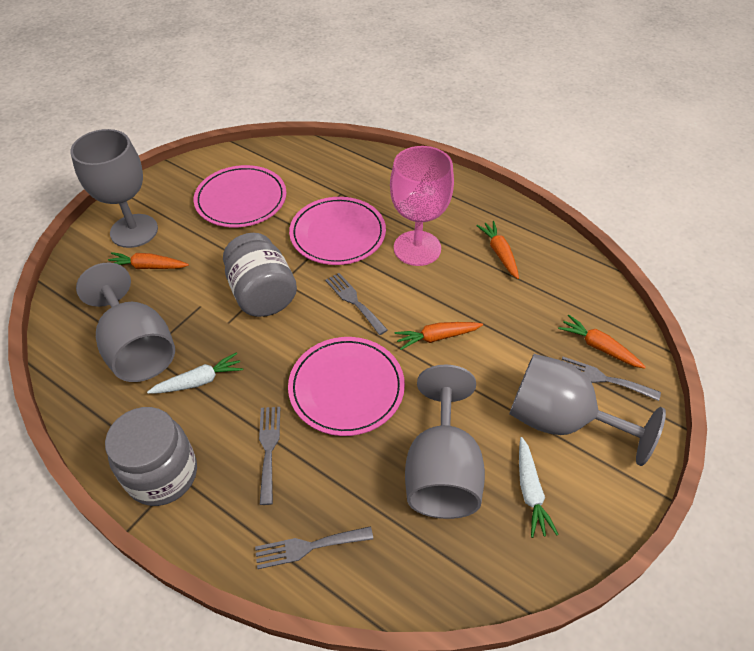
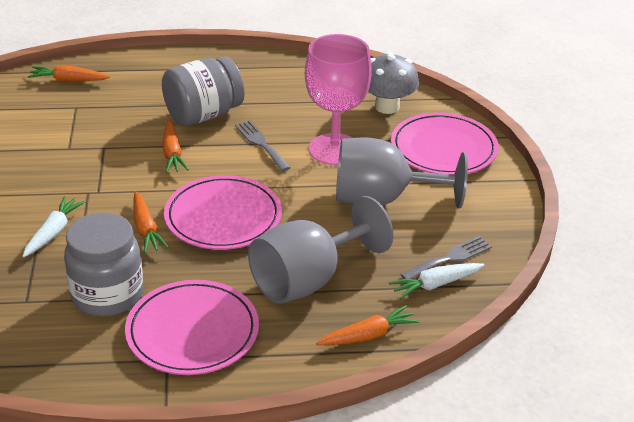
grey fork: [255,526,373,569] [259,407,280,505] [325,273,388,335] [561,357,661,401] = 4 -> [235,120,291,171] [400,236,492,279] = 2
grey goblet: [70,129,158,248] [76,262,175,382] [405,365,485,519] [509,354,666,466] = 4 -> [248,196,393,304] [336,137,468,208] = 2
grey mushroom: none = 0 -> [368,52,419,114] = 1

